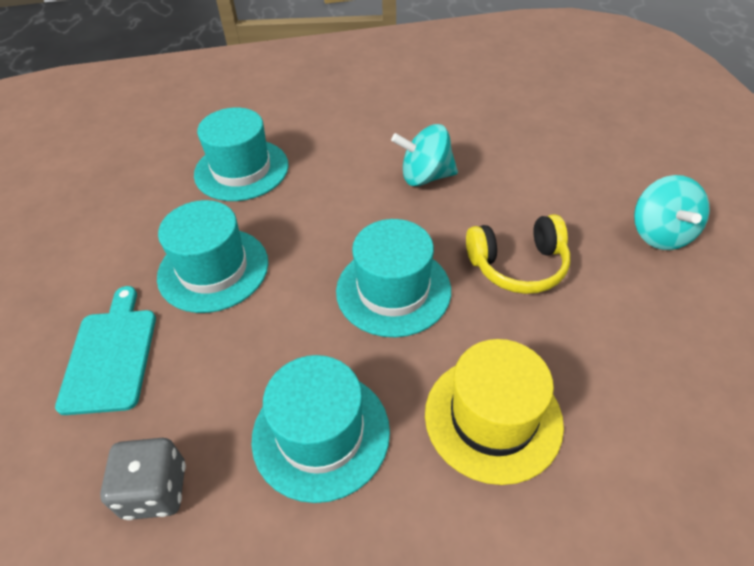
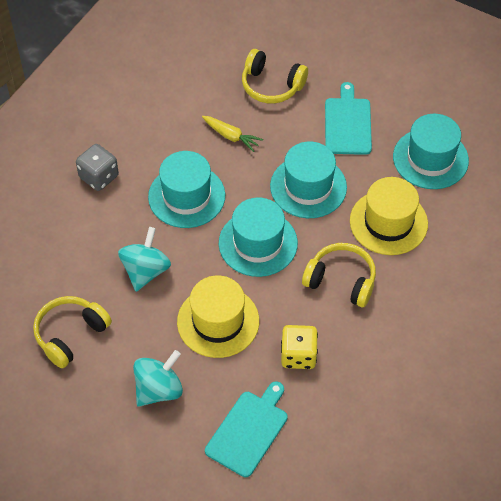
turquoise cutting board: [55,286,156,415] = 1 -> [205,381,288,477] [325,82,372,155] = 2
yellow carrot: none = 0 -> [202,116,263,152] = 1
yellow dice: none = 0 -> [281,325,318,369] = 1
yellow hat: [425,339,564,485] = 1 -> [177,275,259,358] [350,177,428,255] = 2
yellow headphones: [466,214,570,294] = 1 -> [33,296,112,368] [242,49,308,104] [302,243,376,307] = 3

